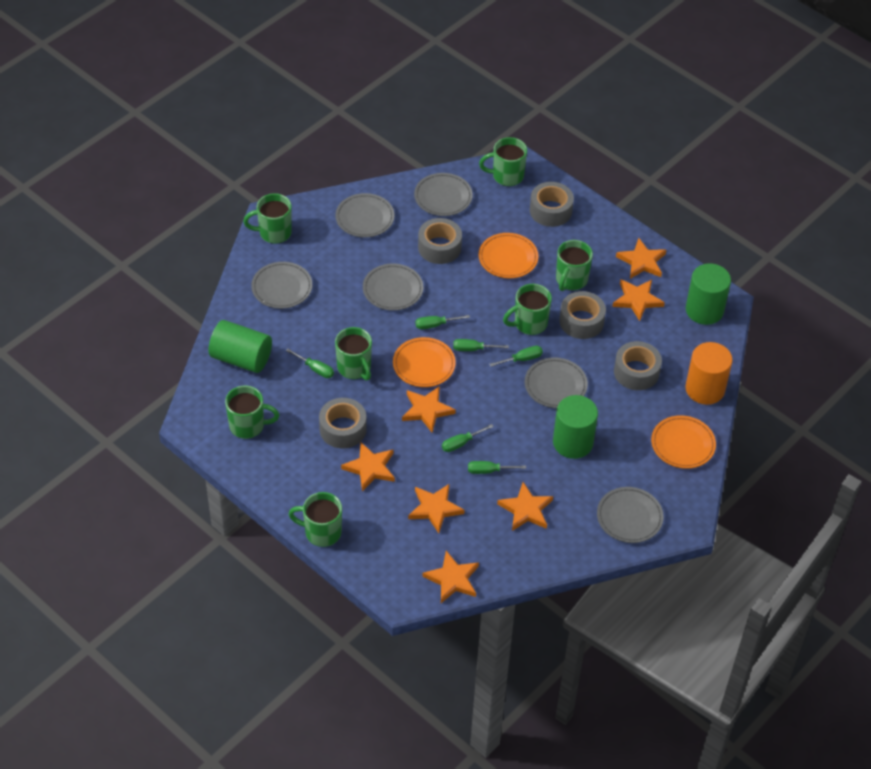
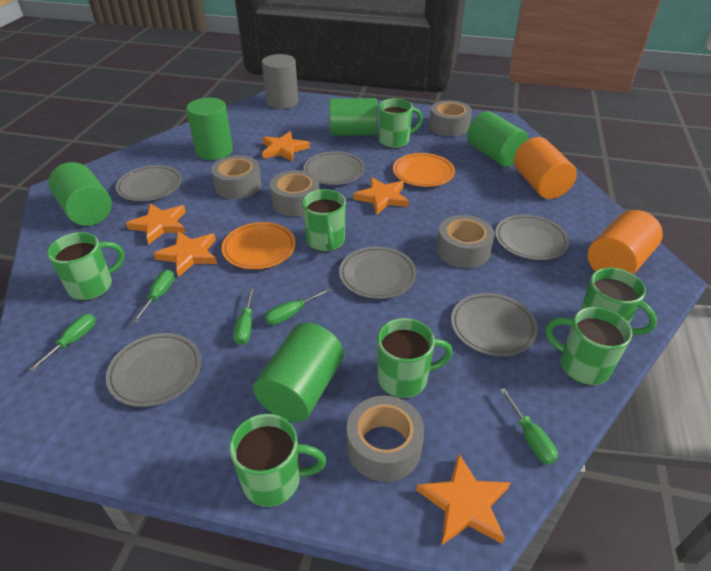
green cylinder: [209,320,272,373] [553,395,598,459] [686,263,731,325] = 3 -> [49,162,112,226] [186,98,233,160] [253,323,344,422] [329,98,378,136] [467,111,529,167] = 5
green screwdriver: [286,349,334,378] [415,315,470,329] [442,424,494,452] [453,339,509,351] [468,461,526,474] [490,346,543,367] = 6 -> [28,314,96,372] [132,270,175,323] [233,288,254,345] [265,288,331,325] [500,388,558,464] = 5
grey cylinder: none = 0 -> [262,54,298,109] = 1
orange cylinder: [685,342,732,405] = 1 -> [514,137,577,199] [588,210,663,274] = 2
orange plate: [393,337,456,387] [479,233,538,278] [651,415,716,469] = 3 -> [222,222,296,269] [393,153,455,187] = 2
orange star: [341,443,395,491] [402,386,456,432] [408,484,465,533] [422,551,479,603] [497,482,553,531] [612,279,665,321] [616,238,666,279] = 7 -> [126,204,186,244] [153,231,217,277] [262,131,310,162] [353,177,409,215] [416,454,511,545] = 5

